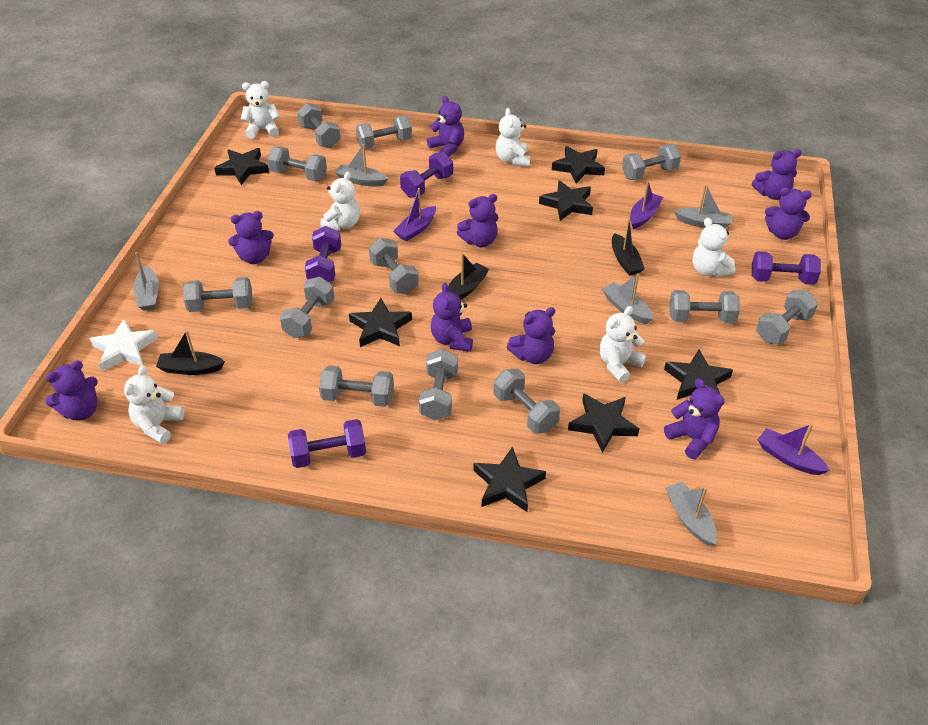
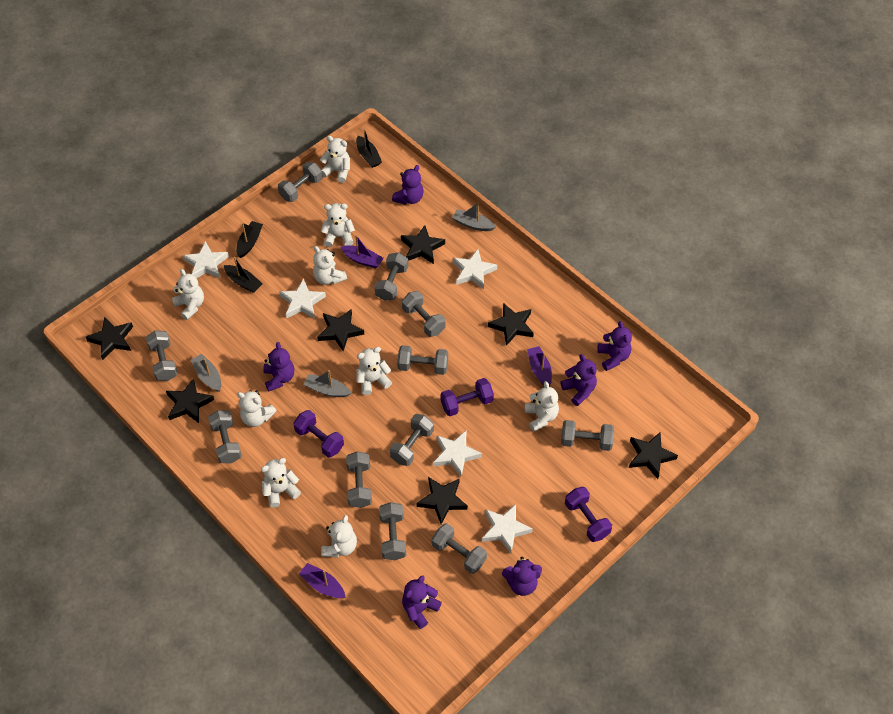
grey boat: [133,252,159,311] [335,144,388,187] [602,273,653,324] [665,482,717,546] [674,184,732,228] = 5 -> [191,354,221,392] [303,370,351,397] [452,202,496,231] = 3
grey dumbbell: [183,277,252,312] [267,146,327,181] [280,277,335,338] [297,103,341,148] [319,365,394,407] [356,115,412,149] [369,238,419,294] [419,349,458,420] [494,369,560,434] [622,144,681,180] [670,290,740,323] [756,290,818,344] = 12 -> [146,330,178,381] [208,410,242,463] [278,162,323,202] [346,451,372,508] [375,253,408,301] [379,502,406,560] [390,414,434,466] [397,345,448,375] [402,291,446,337] [432,523,487,574] [561,420,614,451] = 11
purple dumbbell: [288,419,366,468] [305,226,341,282] [400,152,453,198] [752,251,821,285] = 4 -> [293,410,344,458] [440,378,494,416] [565,487,612,542] = 3
purple teddy bear: [45,361,98,421] [228,211,274,264] [427,96,464,156] [431,283,473,352] [457,194,499,247] [507,307,555,364] [664,378,724,459] [752,149,802,200] [765,187,812,240] = 9 -> [263,342,294,391] [392,165,424,205] [402,576,442,629] [502,557,542,596] [561,354,597,406] [597,321,632,371] = 6
white star: [89,319,158,371] = 1 -> [182,241,229,278] [279,278,326,319] [433,430,482,477] [453,249,497,289] [482,504,533,553] = 5
white teddy bear: [124,365,184,444] [241,81,280,139] [320,171,360,231] [496,108,530,166] [599,306,646,383] [692,218,735,277] = 6 -> [172,269,204,320] [237,390,277,427] [261,458,301,508] [313,246,347,285] [320,136,350,183] [321,203,355,247] [321,515,357,557] [356,347,392,395] [525,381,559,432] = 9

